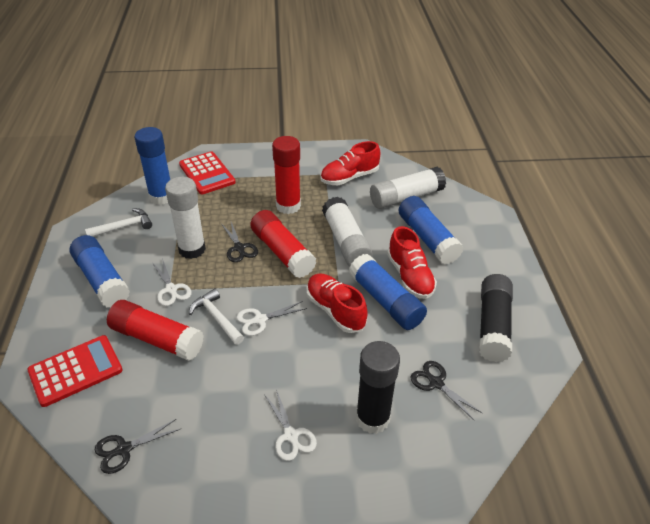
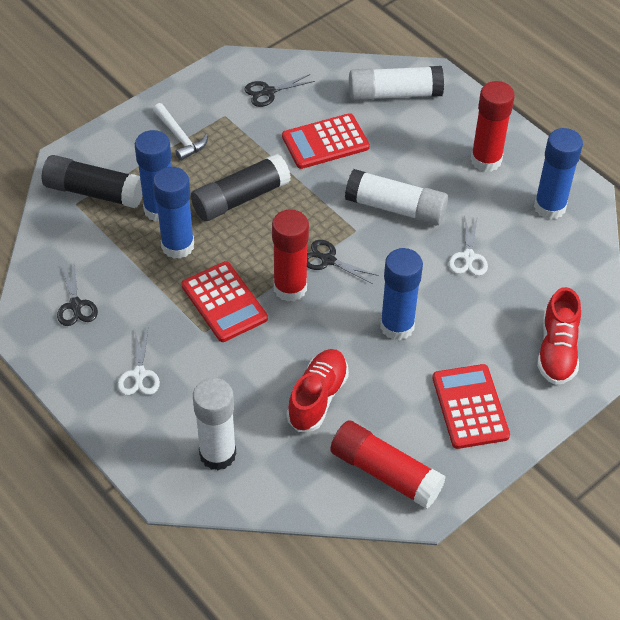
red calculator: [27,335,122,407] [179,151,236,194] = 2 -> [181,261,268,342] [282,113,370,169] [432,364,510,449] = 3
red shoe: [307,274,368,333] [320,141,380,185] [387,226,437,299] = 3 -> [287,349,349,432] [537,287,581,385] = 2
white hammer: [85,208,152,237] [189,289,244,345] = 2 -> [153,103,208,161] = 1
white scissors: [153,258,192,306] [236,301,307,336] [264,389,317,461] = 3 -> [118,329,160,395] [449,216,488,276] = 2

